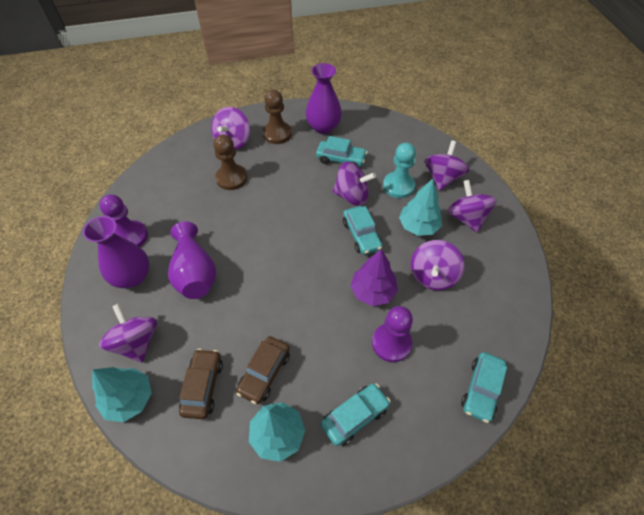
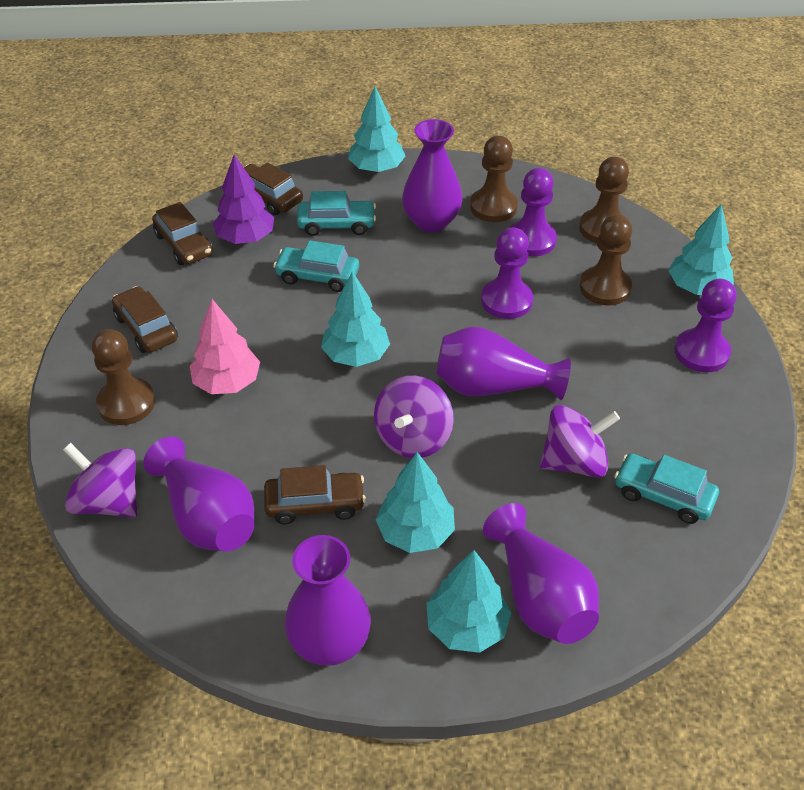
brown car: [179,349,223,419] [236,336,290,404] = 2 -> [112,286,178,353] [152,202,213,265] [244,162,303,215] [264,465,366,524] = 4
brown pawn: [213,135,247,190] [263,90,292,144] = 2 -> [92,329,155,425] [470,136,518,222] [579,157,629,243] [580,215,632,305] = 4
pink tree: none = 0 -> [190,299,260,394] = 1
purple pawn: [99,195,148,247] [372,306,413,362] = 2 -> [481,228,533,319] [510,168,557,257] [674,279,737,372] = 3
purple spinning top: [99,304,157,363] [211,107,250,150] [332,162,376,206] [411,240,465,290] [425,141,469,191] [447,180,497,233] = 6 -> [63,443,137,517] [374,376,454,458] [540,405,620,478] = 3
purple vase: [83,216,149,288] [168,221,216,299] [305,63,342,134] = 3 -> [143,436,254,551] [285,535,371,666] [402,119,462,232] [436,327,571,400] [483,503,599,644] = 5
turquoise car: [316,136,367,166] [321,383,391,446] [343,206,382,255] [461,352,507,423] = 4 -> [273,240,359,292] [297,191,376,236] [614,453,719,524] = 3
turquoise pawn: [383,143,416,198] = 1 -> none = 0
turquoise tree: [92,367,152,422] [249,402,305,462] [399,179,442,236] = 3 -> [321,272,390,367] [348,86,405,173] [376,452,455,553] [427,550,512,653] [668,204,734,295] = 5

